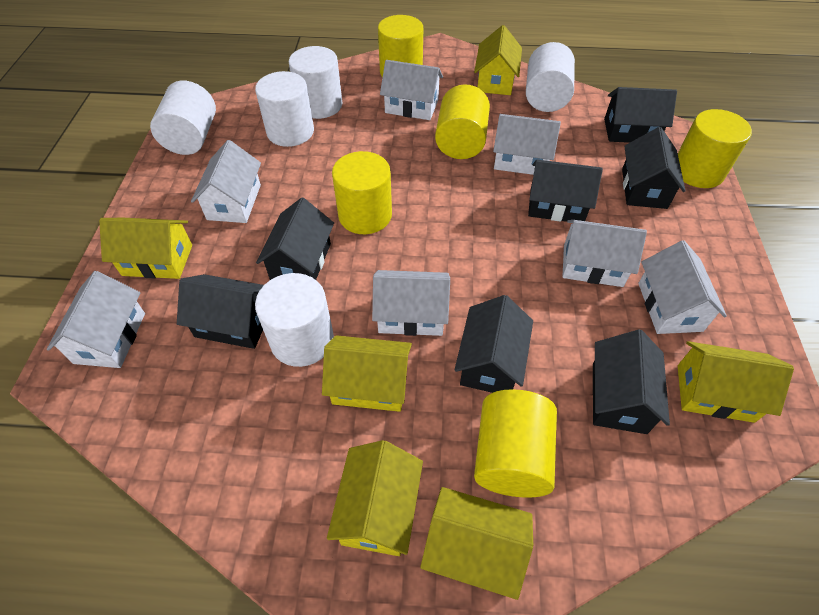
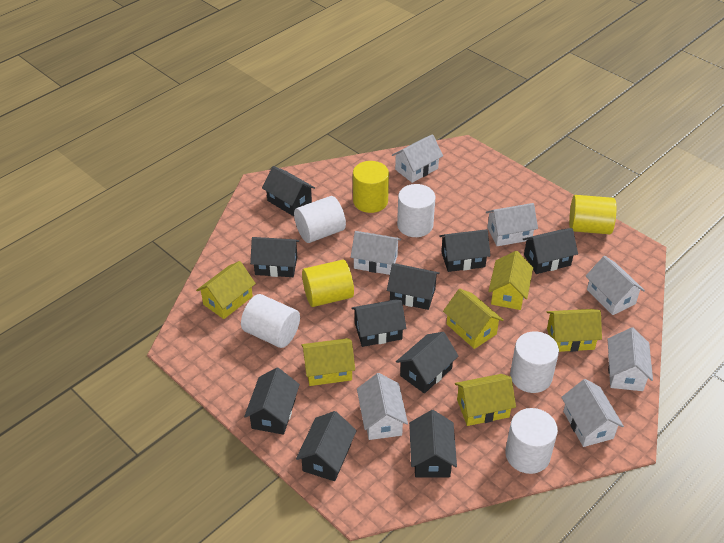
black house: [177,274,264,349] [256,198,334,280] [454,295,533,393] [528,160,603,222] [593,329,670,434] [604,87,677,143] [622,127,685,209] = 7 -> [244,368,300,435] [250,237,299,277] [262,166,315,216] [296,411,357,481] [351,299,406,347] [387,263,440,310] [396,332,459,394] [409,410,457,477] [439,229,491,272] [523,228,578,274] = 10
yellow cylinder: [332,151,392,234] [378,15,423,77] [435,84,490,159] [474,389,557,498] [678,109,752,188] = 5 -> [302,260,354,307] [353,161,389,213] [569,195,617,234] = 3

